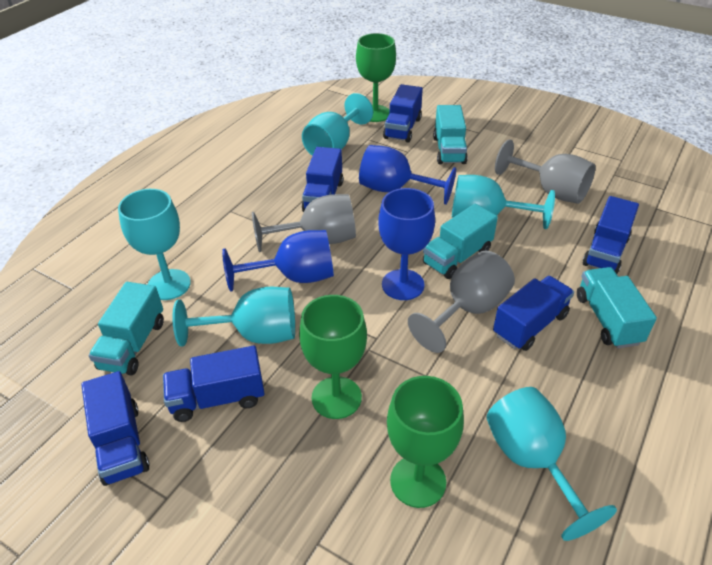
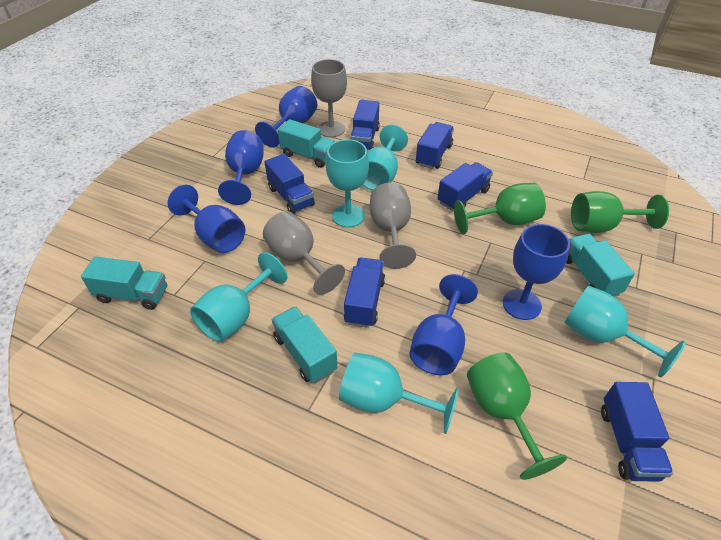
blue goblet: [222,230,334,291] [359,145,456,204] [378,188,435,300] = 3 -> [168,185,245,253] [218,130,264,205] [255,86,317,148] [409,274,478,375] [503,224,570,320] = 5

